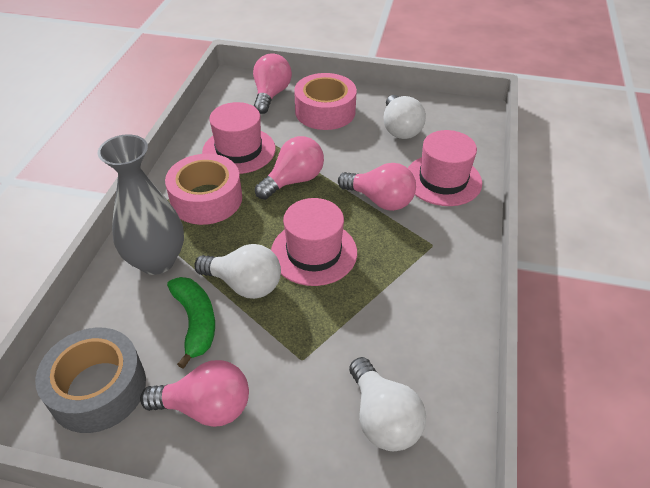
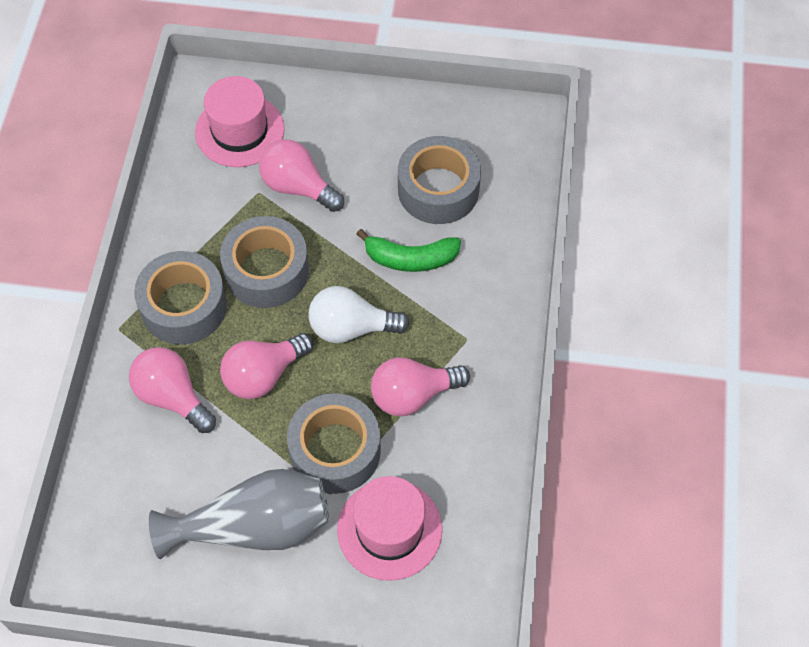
grey tape: [35,328,146,433] = 1 -> [134,251,227,345] [220,216,309,308] [287,393,381,494] [398,136,481,224] = 4
pink hat: [202,102,276,174] [271,198,357,286] [408,130,482,206] = 3 -> [195,76,284,167] [337,476,442,581] = 2
pink tape: [165,154,242,225] [294,73,357,130] = 2 -> none = 0
white light bulb: [194,244,281,299] [349,357,426,451] [384,95,426,139] = 3 -> [308,286,410,343] = 1

